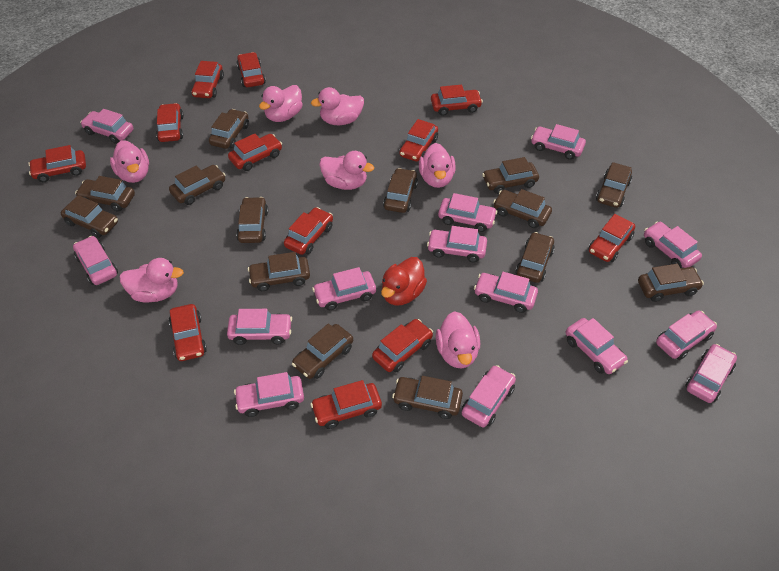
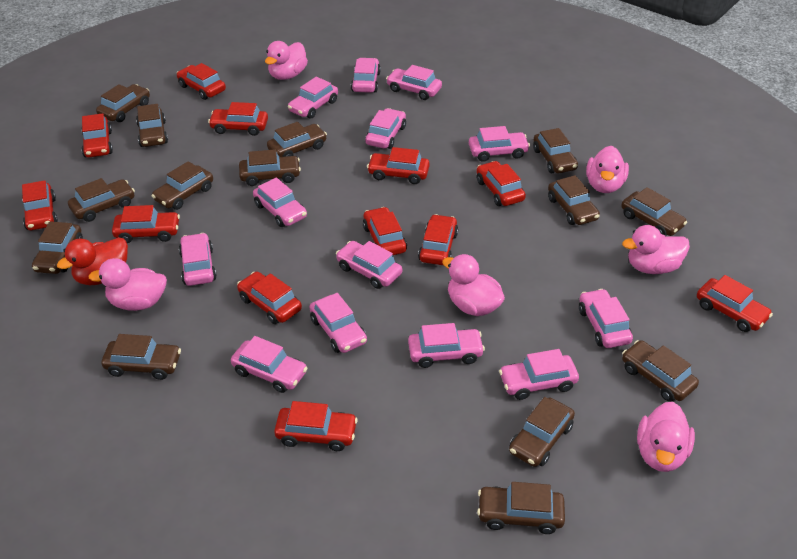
pink car: [73,236,118,285] [80,109,133,144] [227,309,292,345] [234,372,304,417] [312,267,376,310] [427,226,487,262] [438,193,497,232] [462,365,516,428] [474,272,538,313] [531,124,586,160] [566,318,628,374] [644,221,702,268] [656,310,717,360] [685,344,737,403] = 14 -> [179,233,217,286] [231,336,308,393] [253,177,307,227] [288,77,338,119] [310,293,367,353] [336,241,402,289] [351,58,381,93] [365,108,406,149] [386,65,442,100] [408,323,485,368] [469,126,530,162] [499,349,579,400] [579,289,633,348] = 13
pink duck: [110,140,149,183] [120,258,184,303] [259,85,303,122] [311,87,364,125] [319,151,374,190] [419,143,456,188] [436,311,480,368] = 7 -> [88,258,167,311] [265,41,308,80] [442,254,505,316] [586,146,629,193] [622,225,690,274] [637,402,695,472] = 6

